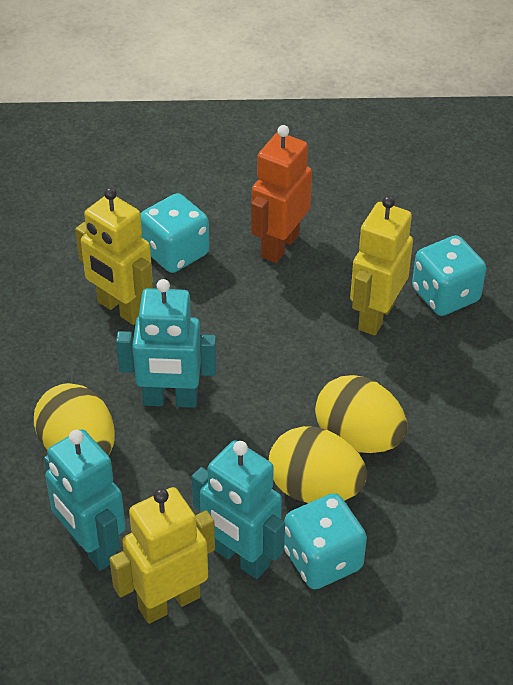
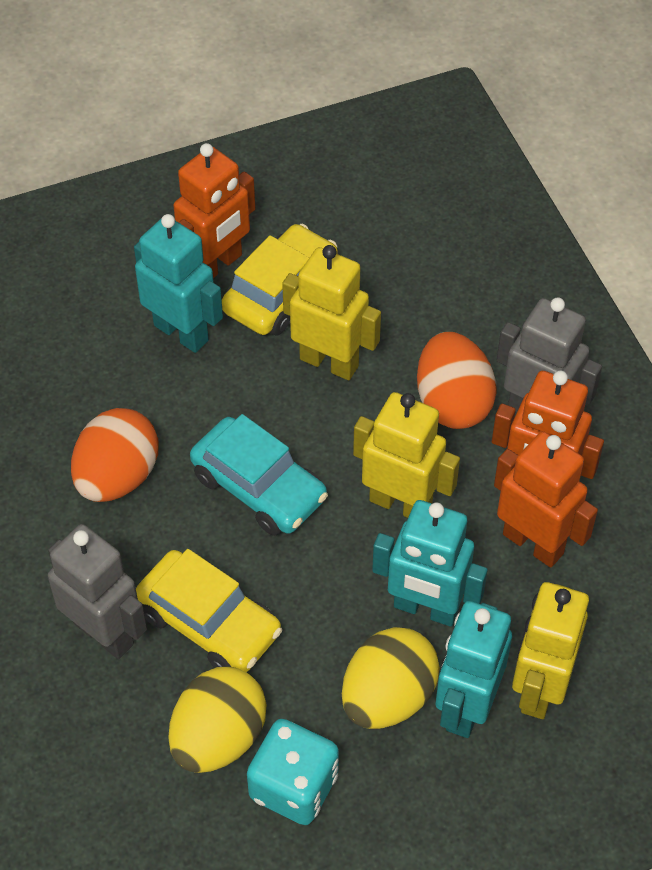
grey robot: none = 0 -> [48,524,147,659] [497,297,602,413] = 2
orange egg: none = 0 -> [71,408,159,502] [417,332,497,429] = 2
orange robot: [251,125,312,263] = 1 -> [173,143,256,278] [492,370,604,479] [494,431,598,568] = 3
turquoise car: none = 0 -> [190,414,328,536] = 1
turquoise dice: [141,193,210,273] [284,493,367,589] [412,235,486,316] = 3 -> [247,719,339,825] = 1
yellow car: none = 0 -> [136,549,282,672] [222,224,338,336] = 2
yellow egg: [34,383,115,456] [269,426,367,503] [315,375,407,453] = 3 -> [169,667,267,773] [342,627,440,729] = 2

